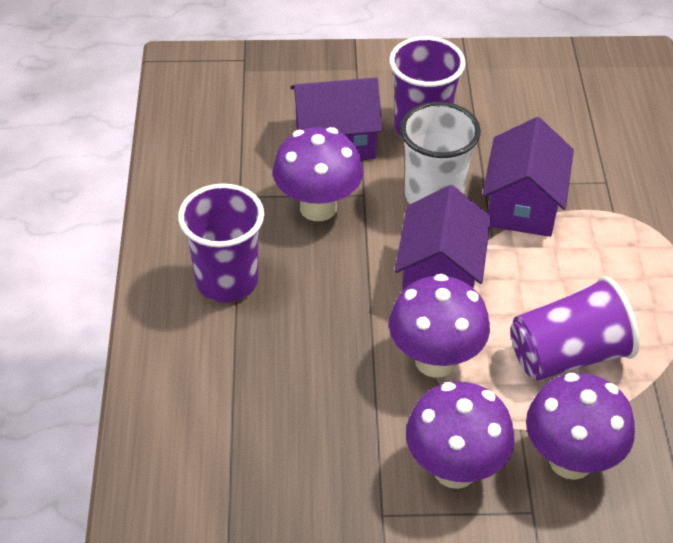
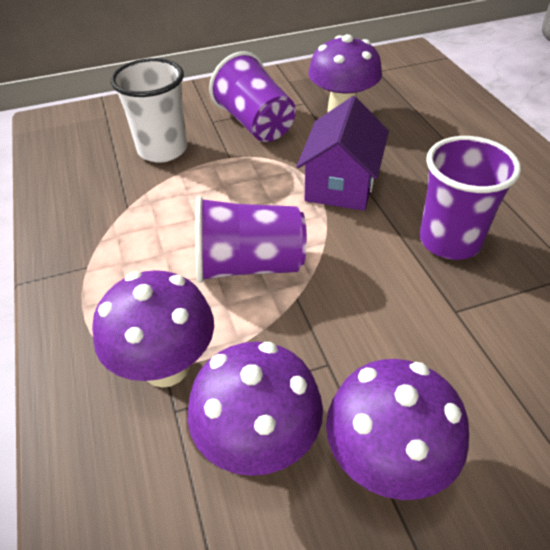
purple house: [290,78,383,160] [395,185,491,291] [482,117,574,237] = 3 -> [297,96,389,211] = 1

